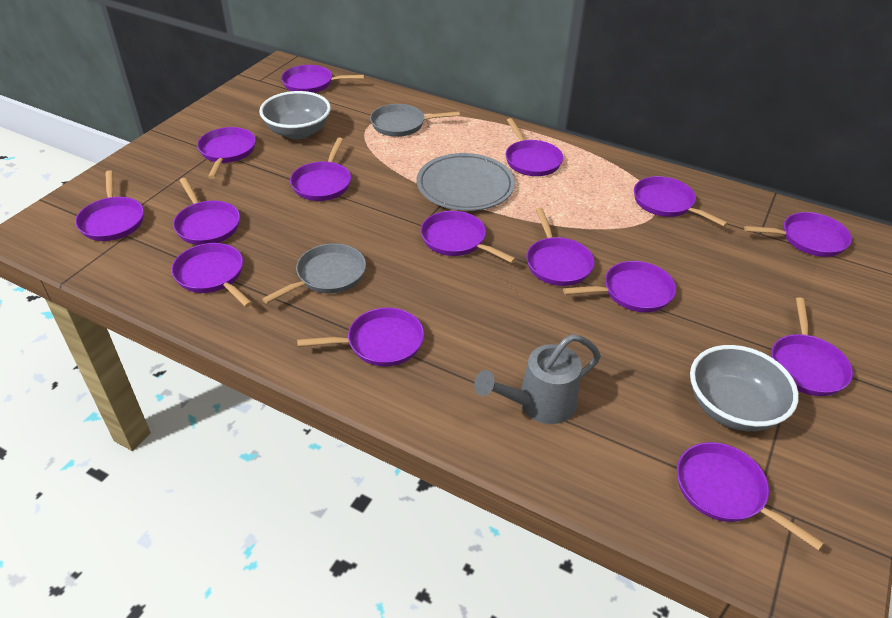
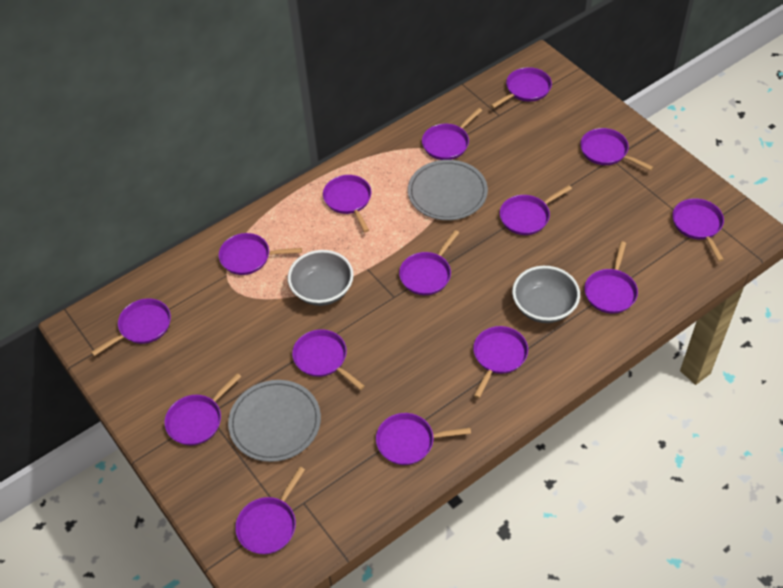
grey pan: [262,243,366,304] [370,104,460,137] = 2 -> none = 0
grey plate: [417,153,515,211] = 1 -> [228,380,321,462] [408,160,488,220] = 2
grey watering can: [474,334,601,424] = 1 -> none = 0

